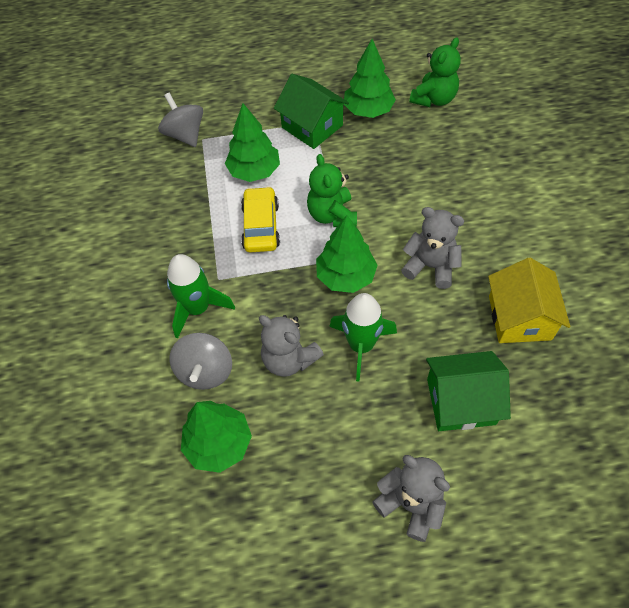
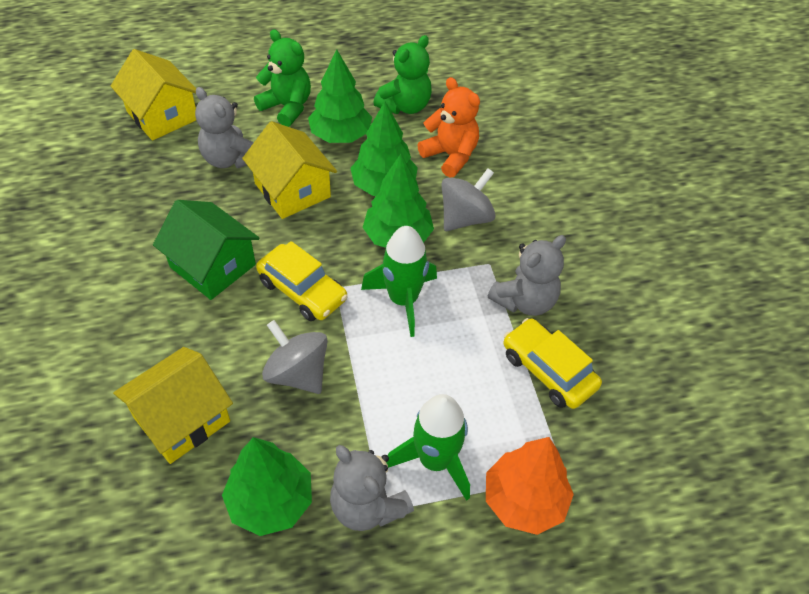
green house: [274,74,349,149] [426,351,511,431] = 2 -> [153,200,259,300] = 1
orange teddy bear: none = 0 -> [418,77,480,178] = 1
orange tree: none = 0 -> [486,437,574,535] = 1
yellow car: [241,186,280,253] = 1 -> [256,241,348,321] [503,318,602,409] = 2
yellow house: [488,258,570,343] = 1 -> [111,49,196,141] [113,347,233,464] [242,121,337,219] = 3

